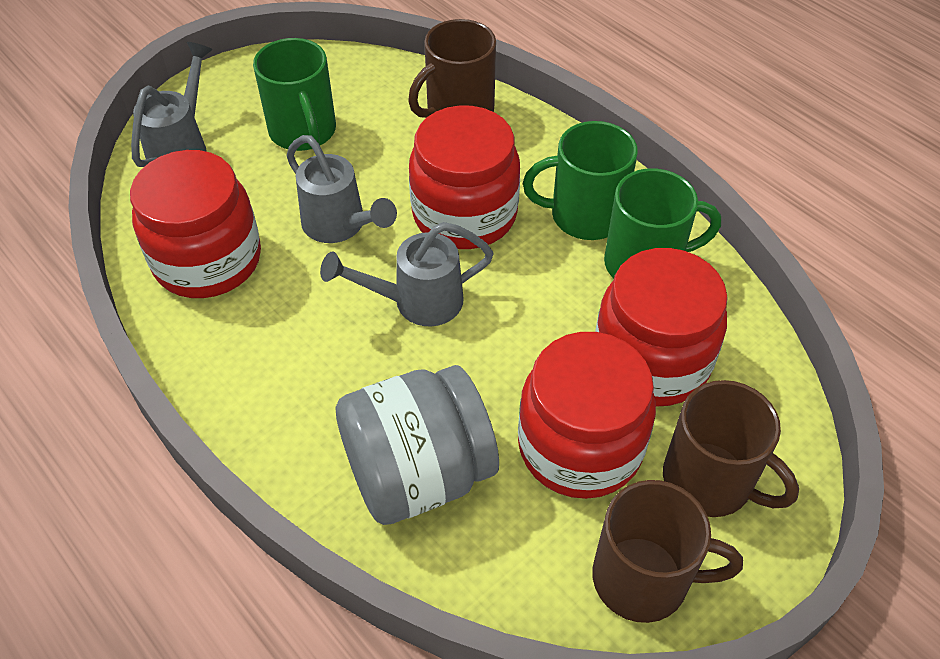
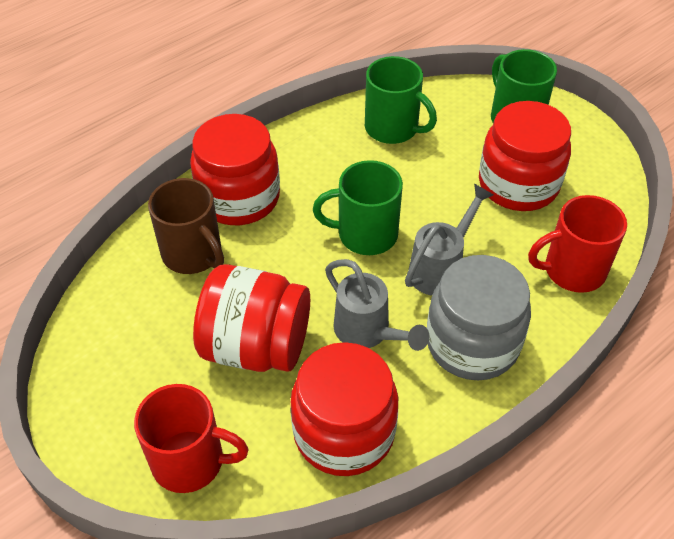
brown mug: [408,19,496,118] [592,480,743,623] [663,380,799,517] = 3 -> [148,178,224,274] = 1
grey watering can: [131,42,213,167] [286,135,397,243] [320,222,494,326] = 3 -> [325,259,429,351] [405,184,494,295] = 2
red mug: none = 0 -> [134,384,249,493] [528,195,627,293] = 2

